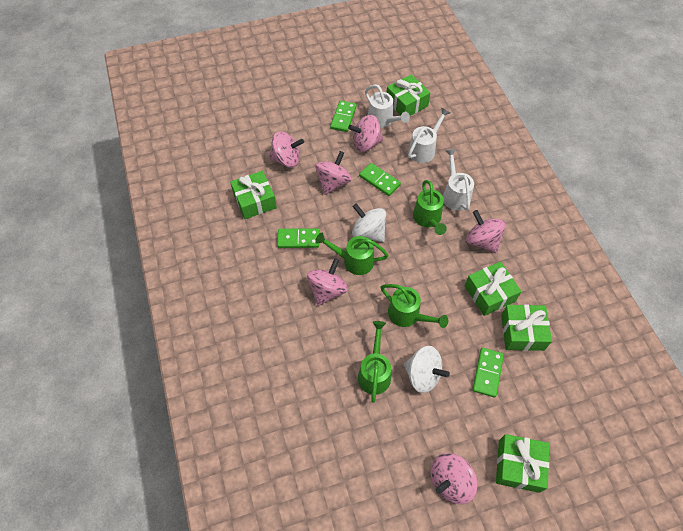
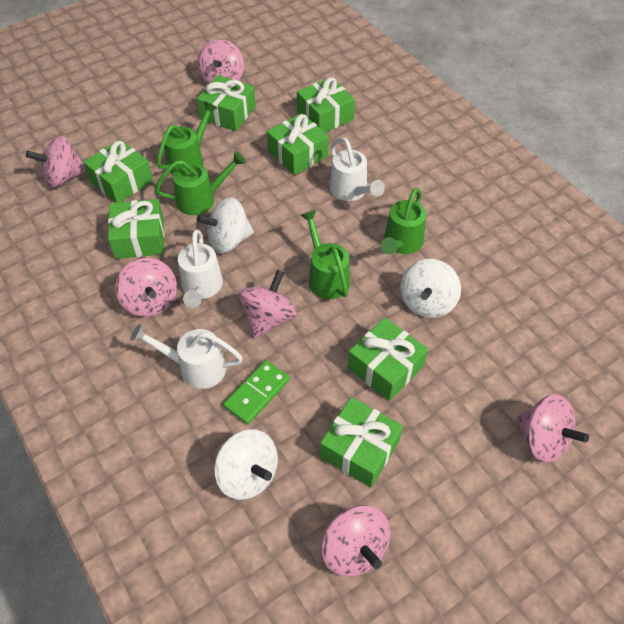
green domino: [277,228,319,248] [330,100,357,132] [359,163,401,196] [472,348,504,398] = 4 -> [223,360,290,425] = 1
green gift: [230,171,277,219] [386,74,430,116] [465,262,522,316] [496,434,549,493] [501,304,552,351] = 5 -> [83,139,153,203] [108,199,165,259] [197,75,256,131] [267,113,329,175] [297,77,355,132] [320,397,403,488] [348,317,428,401] = 7
white spinning top: [352,204,386,242] [404,346,450,393] = 2 -> [197,197,254,253] [214,429,278,500] [400,259,461,318] = 3

